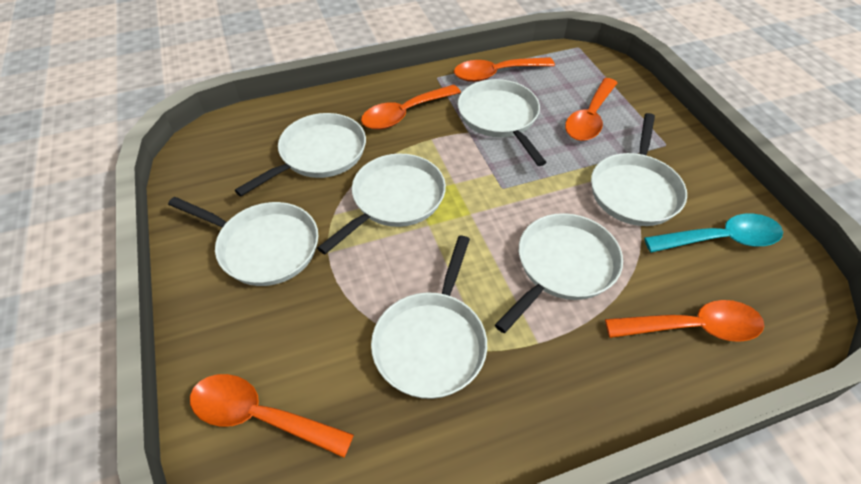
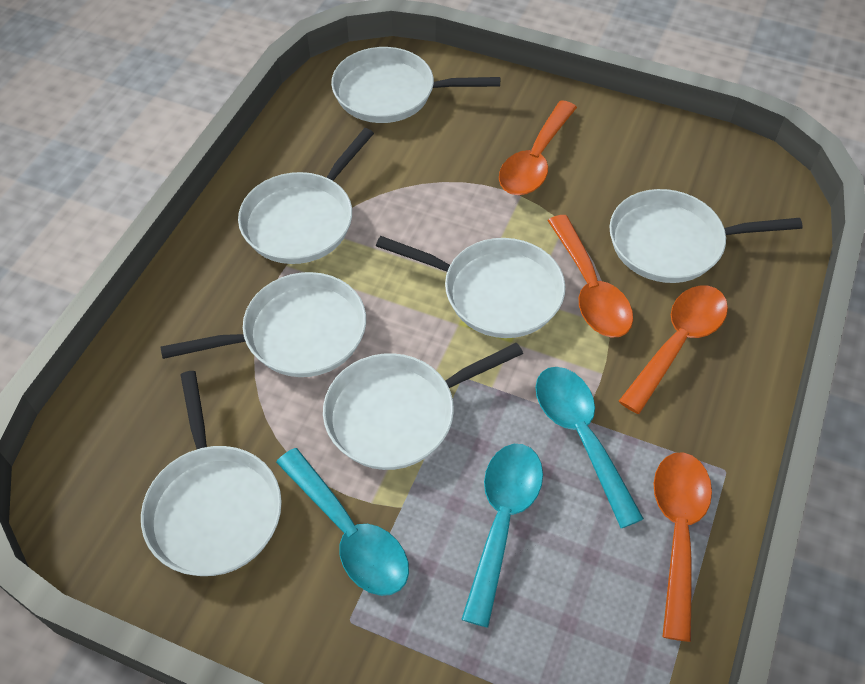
orange spoon: [190,374,354,458] [361,85,461,130] [454,57,555,82] [565,78,617,141] [605,300,764,342] = 5 -> [499,100,577,195] [547,215,633,338] [619,285,728,414] [654,452,712,642] = 4
turquoise spoon: [644,214,783,252] = 1 -> [276,448,409,596] [461,444,543,627] [535,367,644,528] = 3

